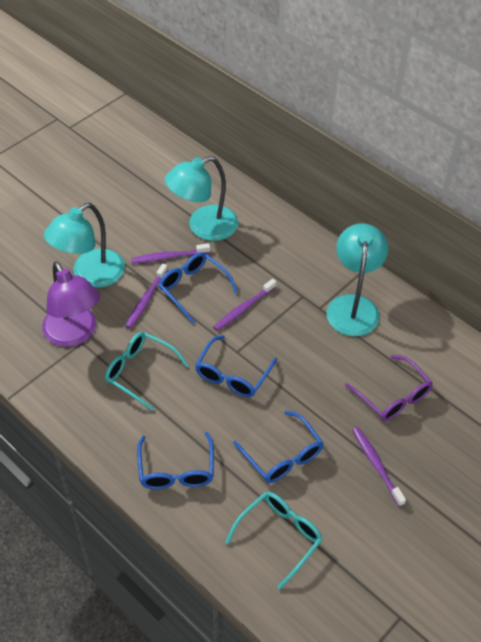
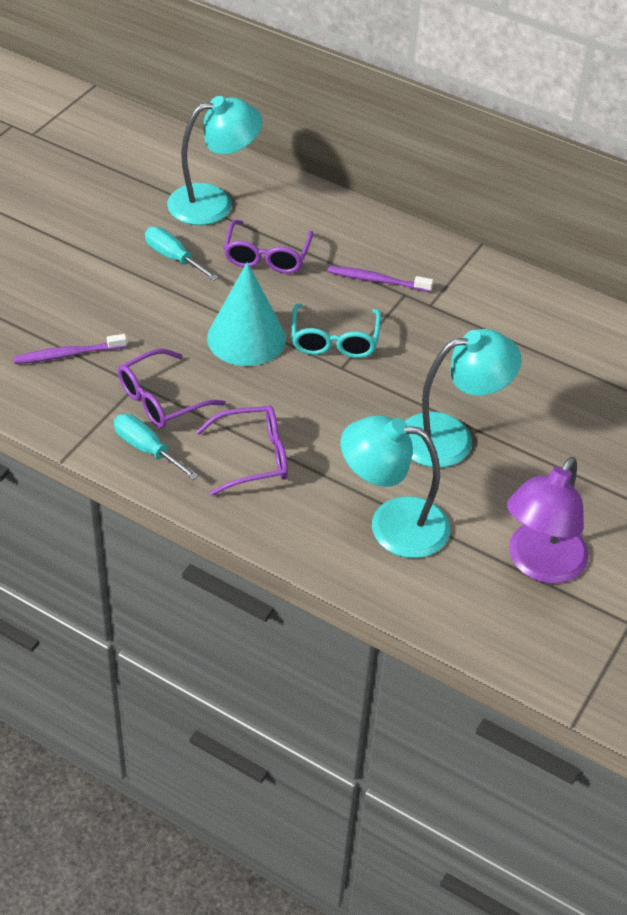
blue glasses: [137,432,214,489] [158,252,238,324] [195,335,277,397] [233,411,323,483] = 4 -> none = 0
purple glasses: [345,355,433,421] = 1 -> [118,349,226,428] [196,406,288,496] [224,220,313,274] = 3
purple toothbrush: [125,263,168,329] [131,243,210,264] [213,279,277,331] [352,427,406,507] = 4 -> [14,334,127,364] [327,266,433,292] = 2
turquoise cone: none = 0 -> [207,262,286,366] = 1
turquoise glasses: [105,332,189,411] [225,492,323,589] = 2 -> [292,303,381,358] = 1
turquoise screwdriver: none = 0 -> [114,414,199,480] [145,227,219,281] = 2

